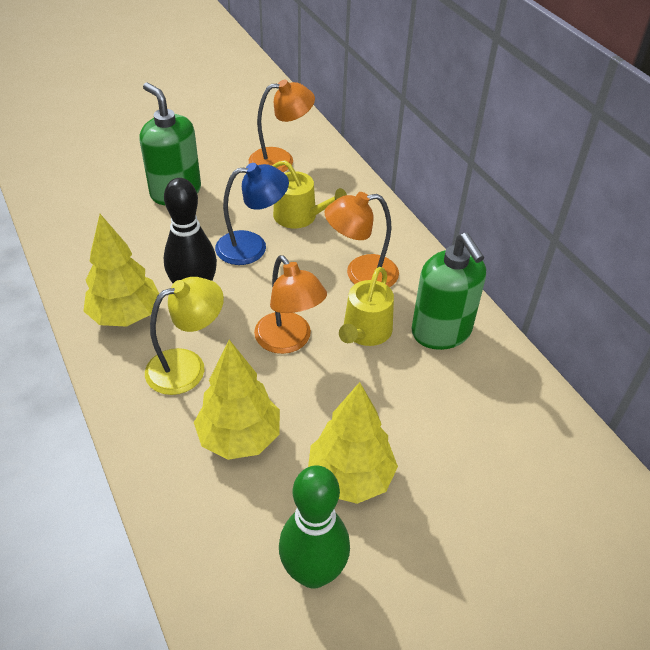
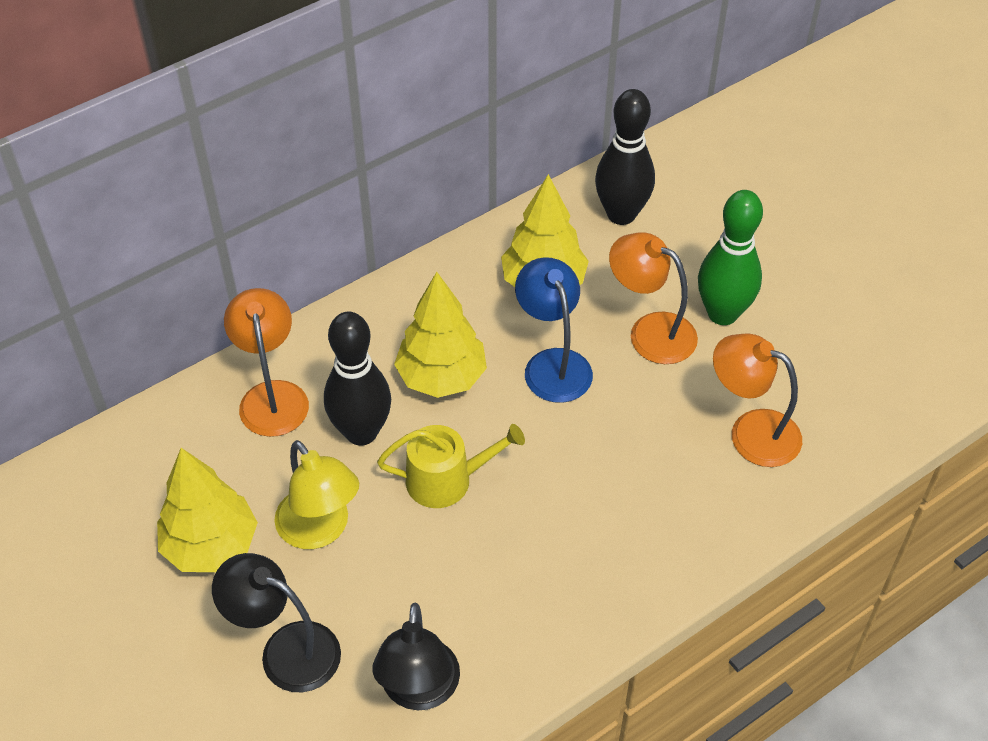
black bowling pin: [164,178,217,283] = 1 -> [324,312,391,446] [595,89,655,225] = 2
black lamp: none = 0 -> [212,553,341,692] [373,602,460,710] = 2
green soap dispenser: [139,83,201,205] [412,233,486,350] = 2 -> none = 0
yellow watering can: [272,160,347,228] [339,267,394,346] = 2 -> [377,424,525,508] = 1

